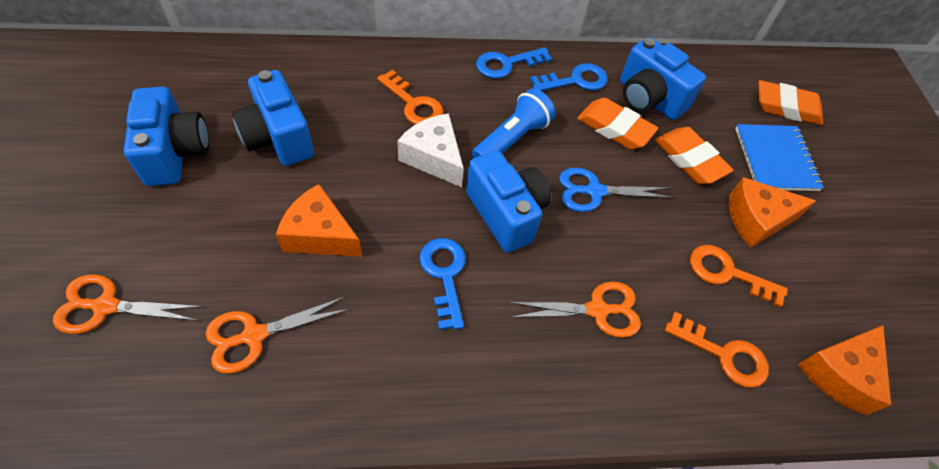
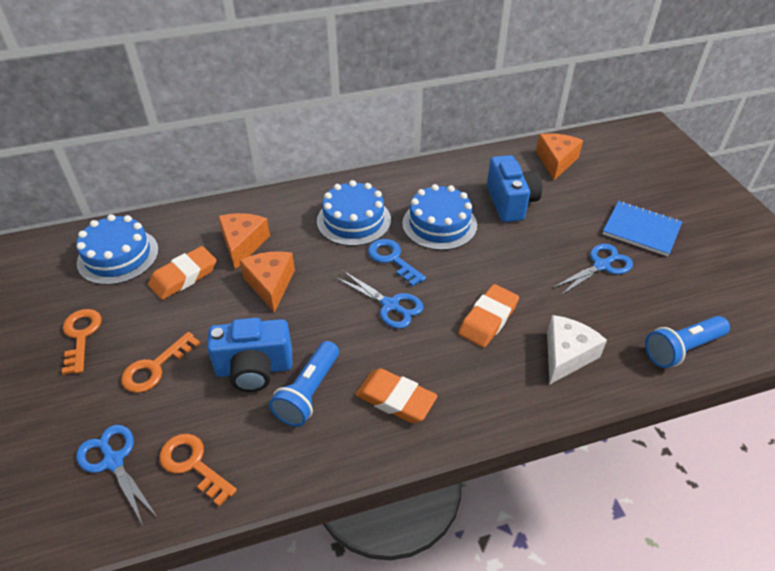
blue cake: none = 0 -> [76,214,159,285] [317,180,391,246] [402,184,477,250] = 3
blue camera: [124,87,209,186] [232,70,314,166] [466,150,551,253] [620,37,706,120] = 4 -> [207,318,292,392] [487,155,542,222] = 2
blue flashlight: [472,88,555,158] = 1 -> [269,341,339,427] [645,316,730,368] = 2
blue key: [419,238,466,330] [476,47,552,79] [530,63,608,91] = 3 -> [368,239,426,287] = 1
blue scissors: [559,168,674,212] = 1 -> [76,425,158,525] [336,271,424,329] [553,244,633,296] = 3
orange scissors: [53,274,204,334] [205,297,350,373] [509,281,641,338] = 3 -> none = 0

